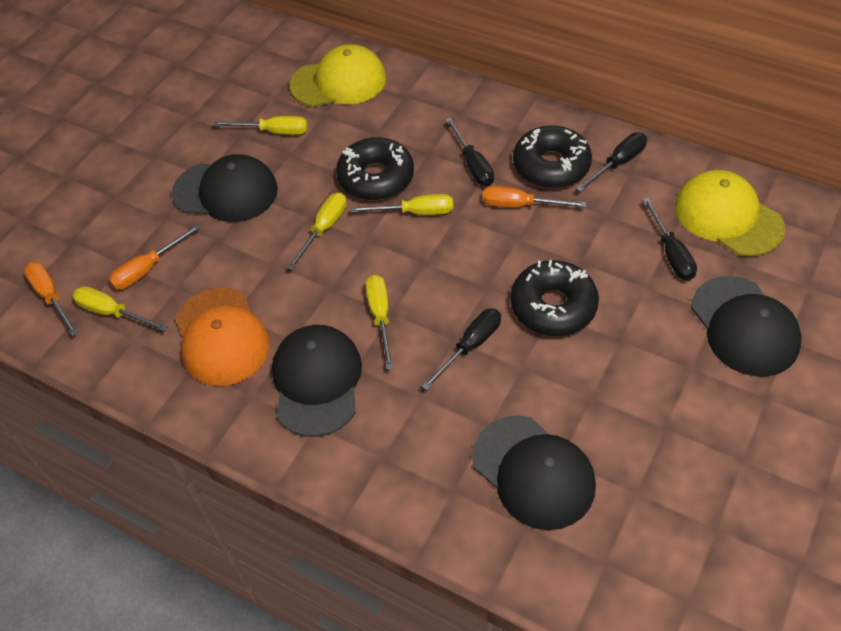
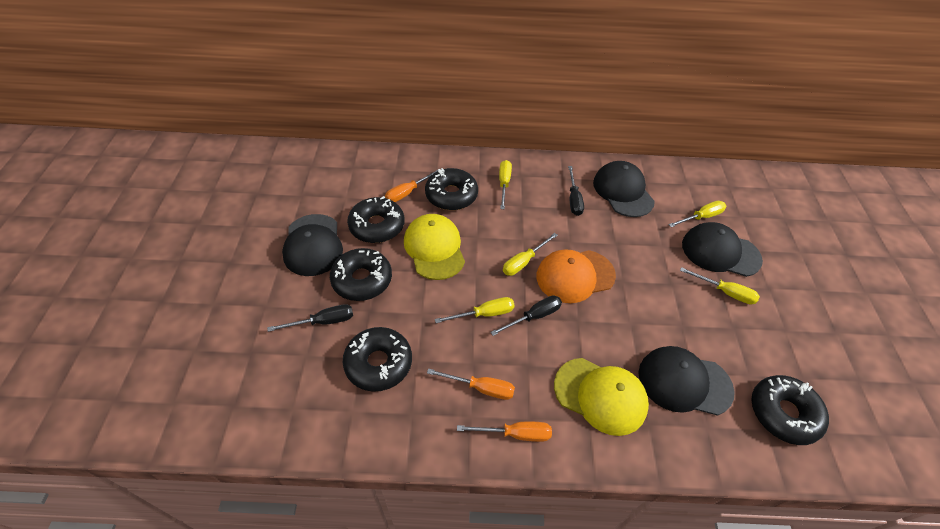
black donut: [336,137,414,200] [510,260,599,336] [513,125,592,188] = 3 -> [330,248,392,301] [343,327,412,392] [347,196,404,243] [425,168,478,210] [751,375,829,445] = 5
black screwdriver: [421,308,501,390] [445,118,494,186] [576,133,647,192] [643,198,697,280] = 4 -> [267,304,353,332] [490,296,562,336] [568,166,584,216] = 3

